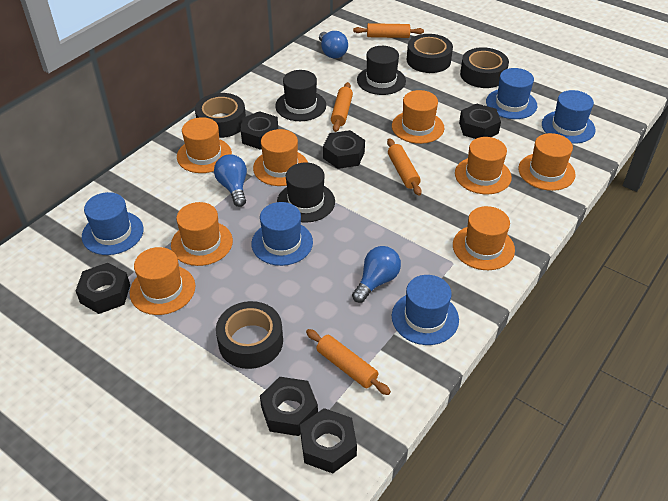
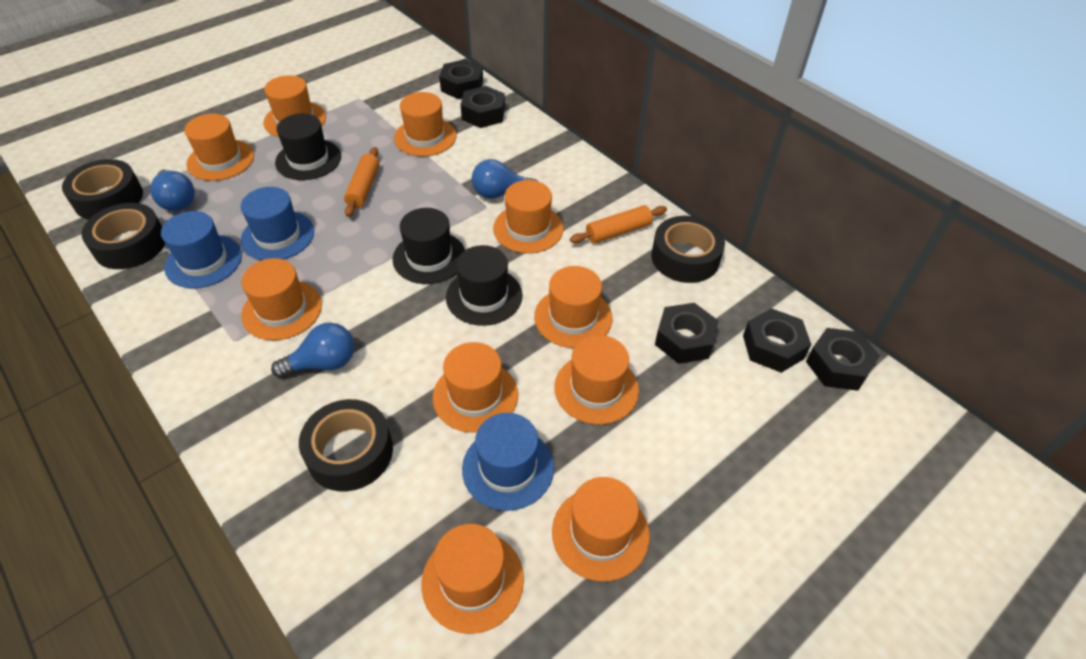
black nut: [76,263,130,314] [241,111,278,150] [260,377,318,436] [300,408,357,473] [323,130,365,169] [459,104,501,139] = 6 -> [439,59,483,99] [461,86,505,128] [655,303,719,364] [743,308,811,373] [806,328,880,391] = 5
blue hat: [82,192,144,255] [251,202,313,266] [392,275,459,345] [486,68,537,119] [542,90,596,144] = 5 -> [161,211,242,288] [241,187,314,261] [462,413,554,511] = 3
orange hat: [129,247,195,315] [171,202,233,266] [177,117,232,173] [253,129,308,186] [392,90,444,144] [453,206,515,270] [455,137,512,194] [518,133,576,191] = 8 -> [184,114,254,181] [241,258,322,340] [264,75,326,137] [394,92,456,156] [421,524,524,634] [432,342,518,433] [493,180,563,253] [534,266,612,348] [552,477,650,581] [555,335,639,425] = 10
orange rolling pin: [306,329,391,395] [331,82,353,132] [353,23,424,38] [387,138,422,196] = 4 -> [344,147,380,217] [570,205,667,243] = 2

